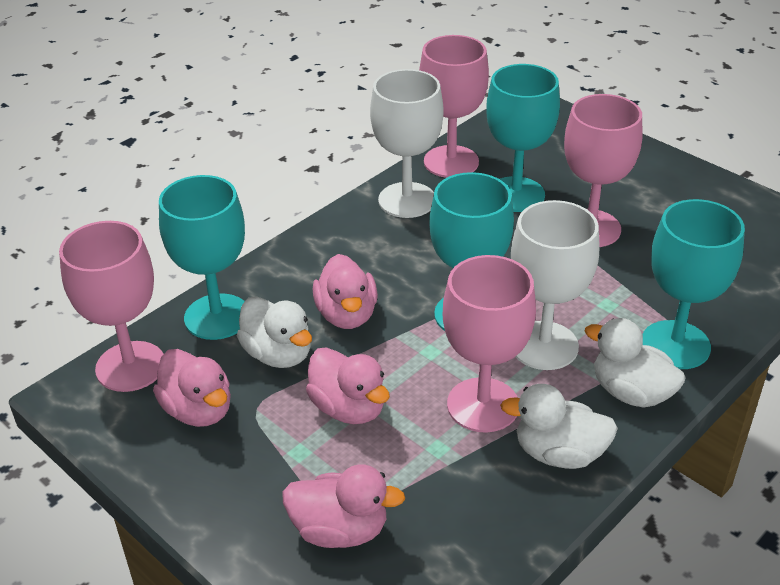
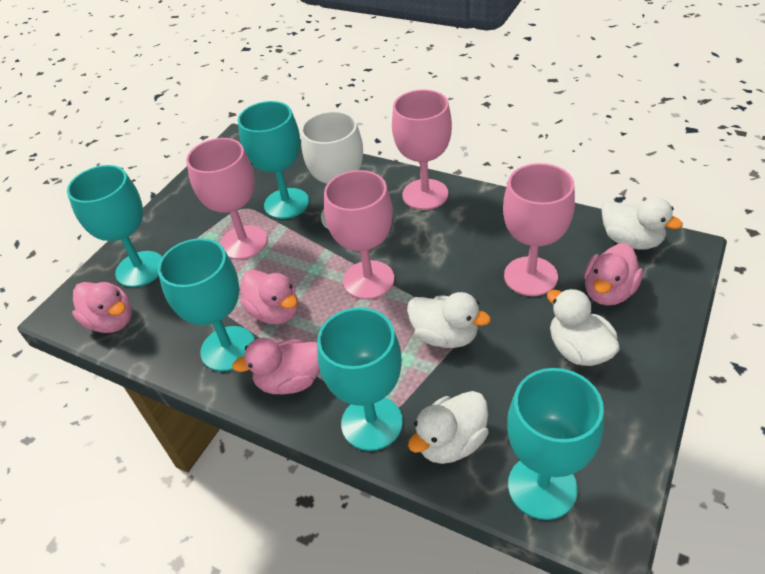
turquoise goblet: [159,175,245,340] [429,172,514,331] [486,64,560,212] [642,199,745,369] = 4 -> [67,165,162,287] [158,238,255,372] [238,101,309,219] [317,307,403,451] [507,368,604,520] = 5
white duck: [237,297,312,368] [500,384,618,469] [585,318,686,408] = 3 -> [407,292,491,348] [408,391,489,464] [547,289,620,366] [601,197,683,250] = 4
white goblet: [370,69,443,218] [511,200,599,370] = 2 -> [301,111,363,229] = 1

